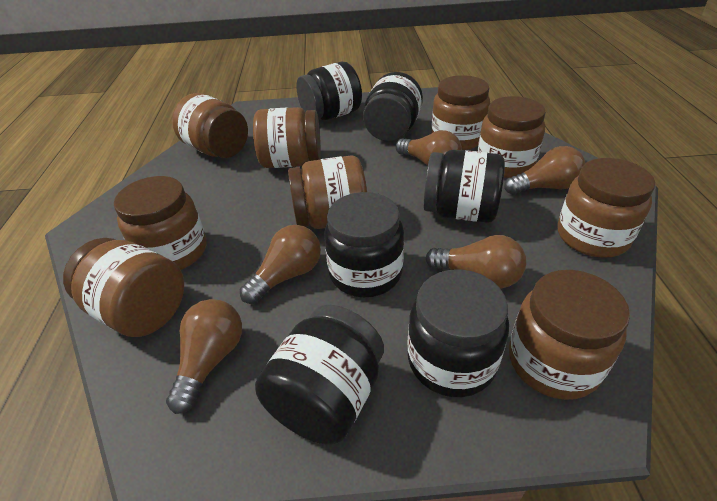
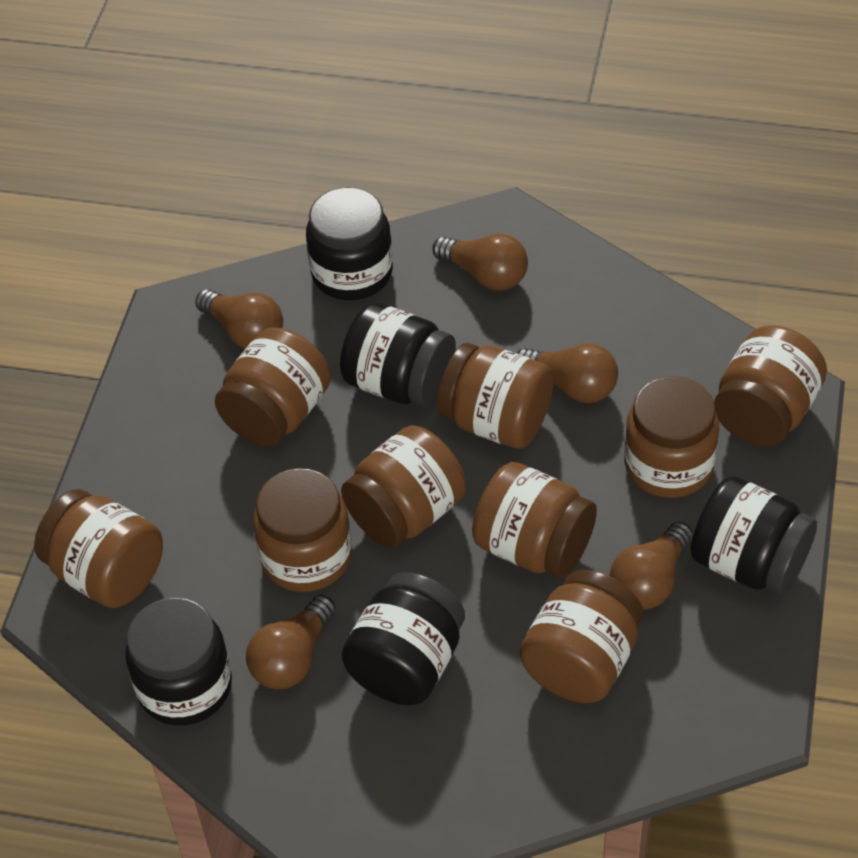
black jar: [255,305,384,445] [296,62,362,120] [324,192,404,297] [363,72,423,141] [408,269,509,397] [423,150,505,223] = 6 -> [125,597,232,726] [306,187,393,300] [340,302,456,407] [341,572,465,705] [690,476,817,595] = 5

